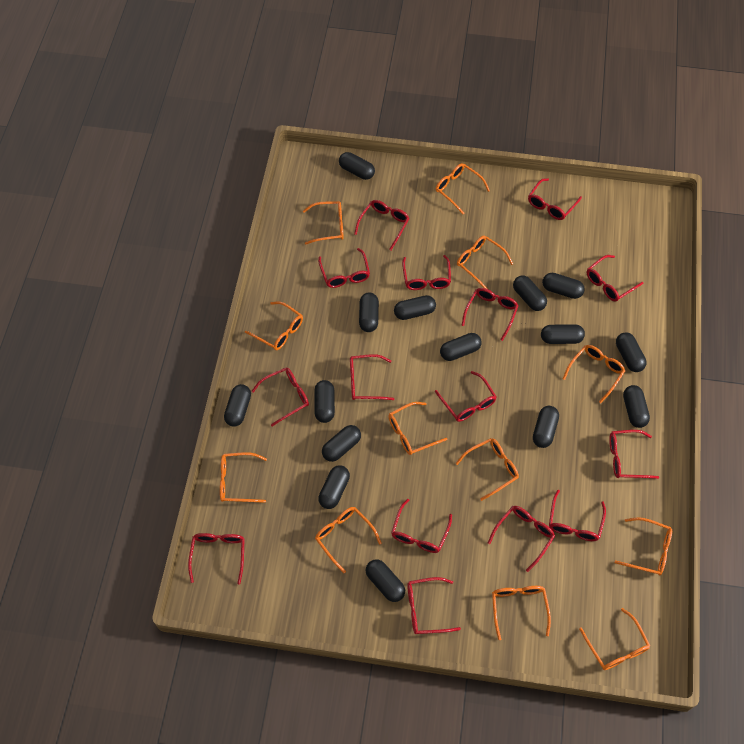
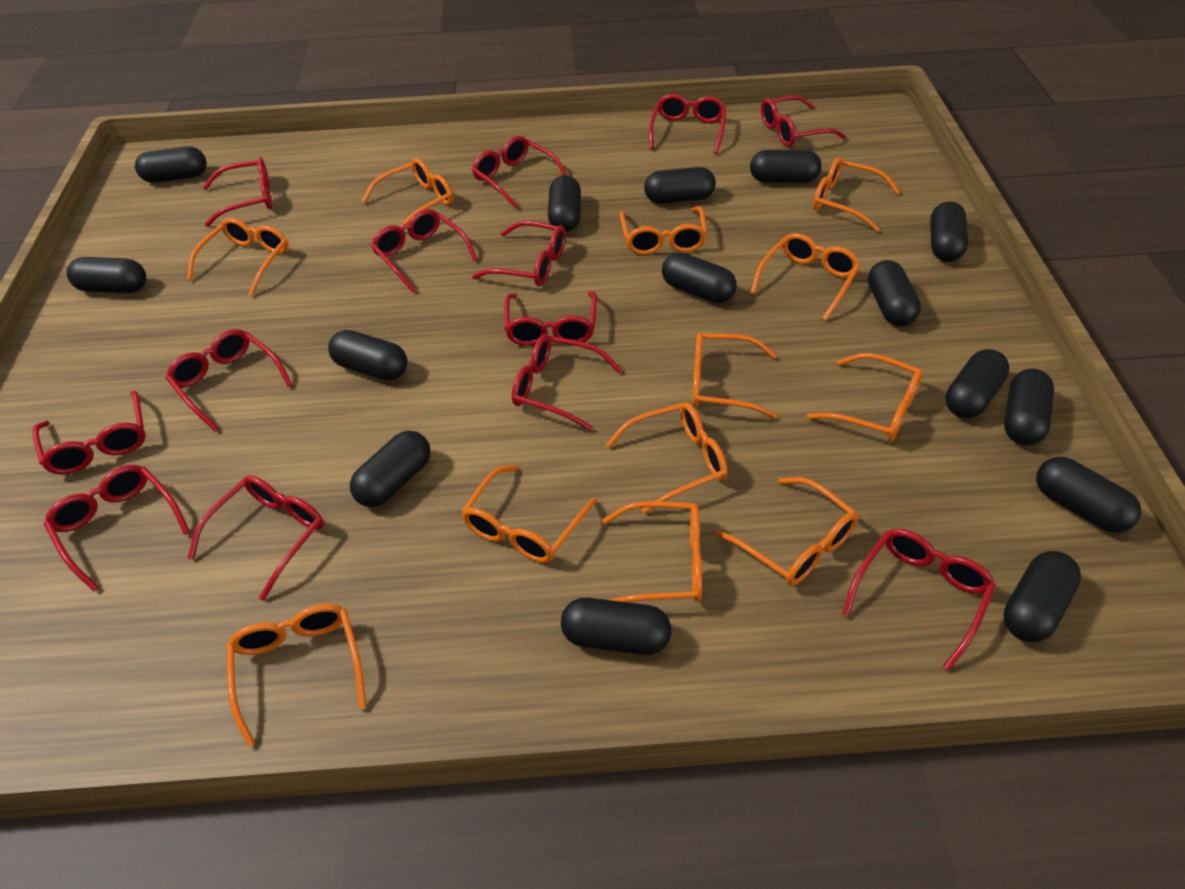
red glasses: [188,533,245,585] [251,368,309,426] [318,248,370,288] [350,354,394,400] [354,200,409,250] [391,499,452,553] [402,255,451,290] [407,577,461,634] [435,371,497,422] [461,288,519,341] [488,506,555,572] [528,178,582,220] [549,490,606,541] [587,255,644,302] [609,430,659,479] = 15 -> [32,390,146,474] [44,465,190,591] [166,329,292,431] [188,475,324,600] [203,157,273,227] [371,209,478,293] [472,136,567,209] [472,221,566,286] [504,291,597,346] [512,335,622,431] [649,94,726,154] [761,95,846,147] [842,529,996,671] = 13

